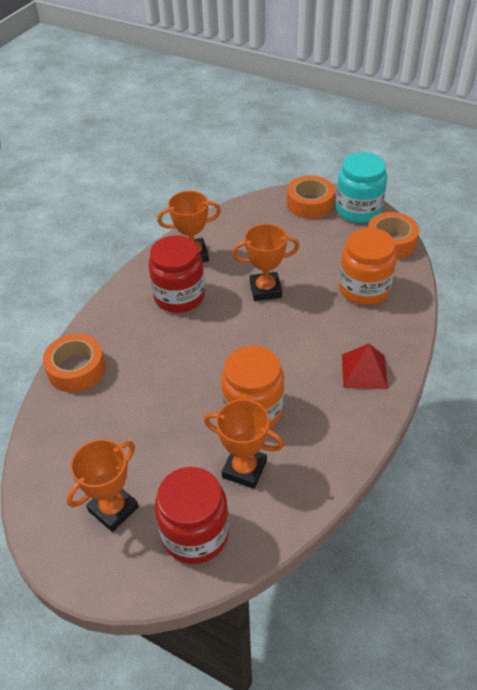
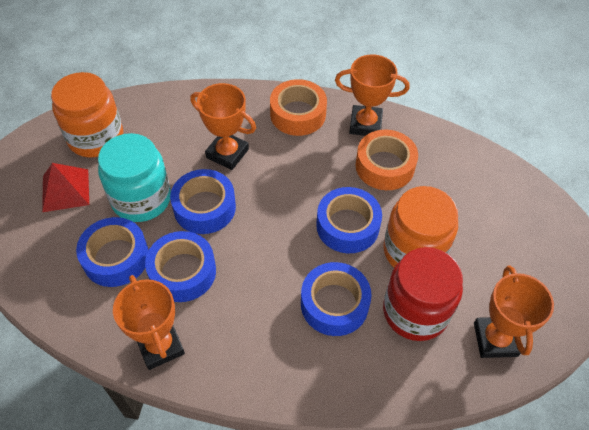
blue tape: none = 0 -> [76,217,149,287] [145,231,216,302] [170,169,236,234] [301,262,372,336] [316,187,382,253] = 5
orange tape: [43,334,106,392] [287,175,335,219] [368,212,419,259] = 3 -> [270,79,327,136] [356,130,418,190] = 2
red jar: [148,235,205,313] [155,467,229,564] = 2 -> [383,247,463,341] = 1

